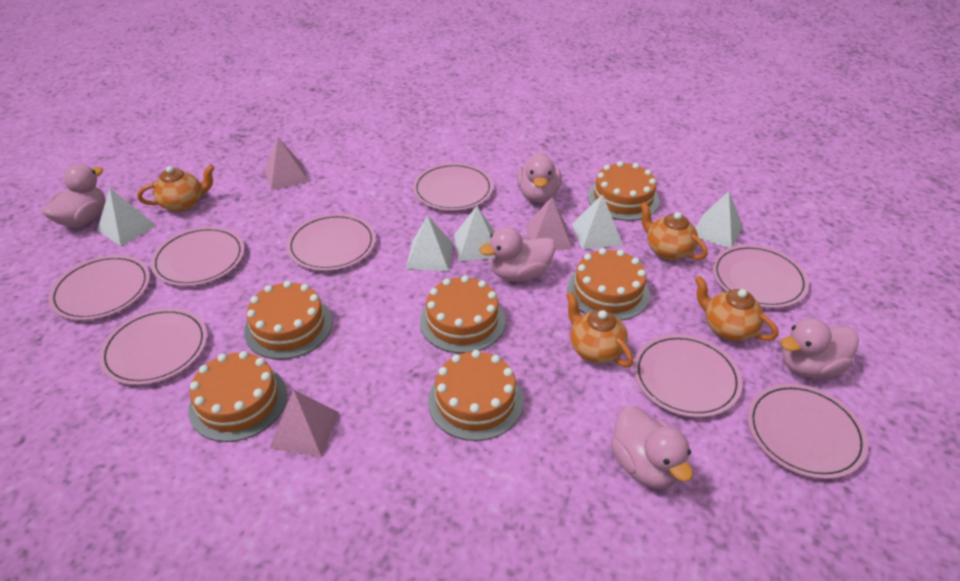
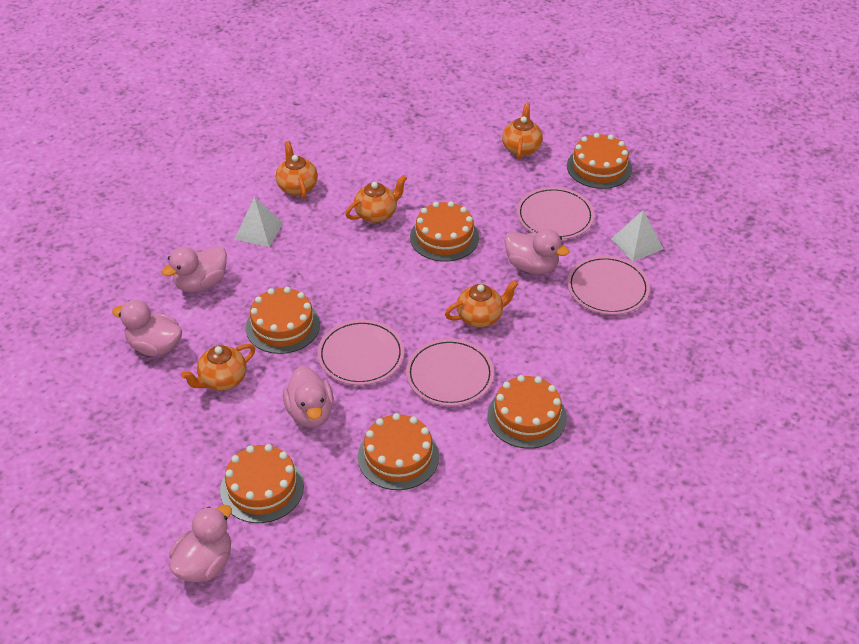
orange teapot: [137,164,215,212] [566,292,633,367] [640,202,708,260] [695,276,778,341] = 4 -> [181,344,255,391] [276,141,318,199] [345,175,407,223] [445,280,519,327] [502,103,543,160] = 5
pink plate: [48,255,150,320] [99,308,207,385] [151,226,244,286] [287,214,376,271] [413,163,493,211] [633,334,742,418] [712,245,809,308] [747,383,868,479] = 8 -> [317,320,404,385] [406,339,494,406] [517,187,595,239] [567,256,650,315] = 4
pink pyramid: [265,138,309,190] [269,389,339,457] [525,197,572,250] = 3 -> none = 0
white pyramid: [97,188,157,246] [406,215,453,271] [454,206,495,261] [572,194,623,250] [695,191,743,248] = 5 -> [234,197,283,247] [611,210,664,262] = 2

